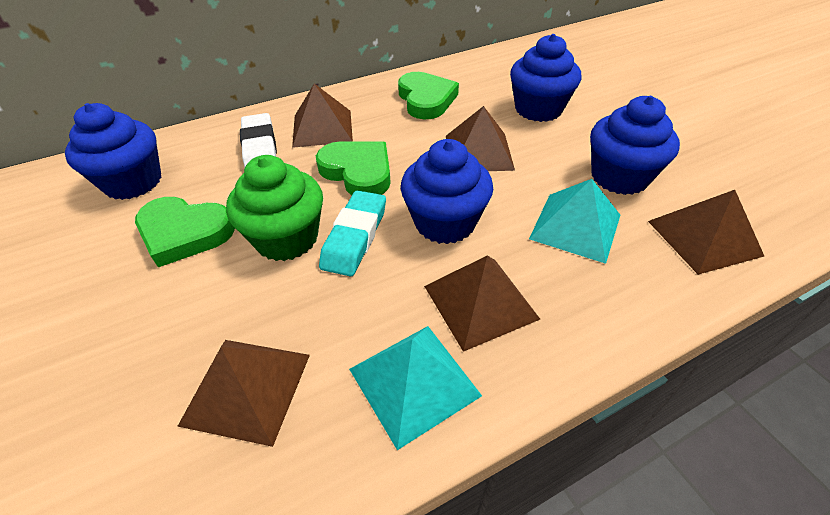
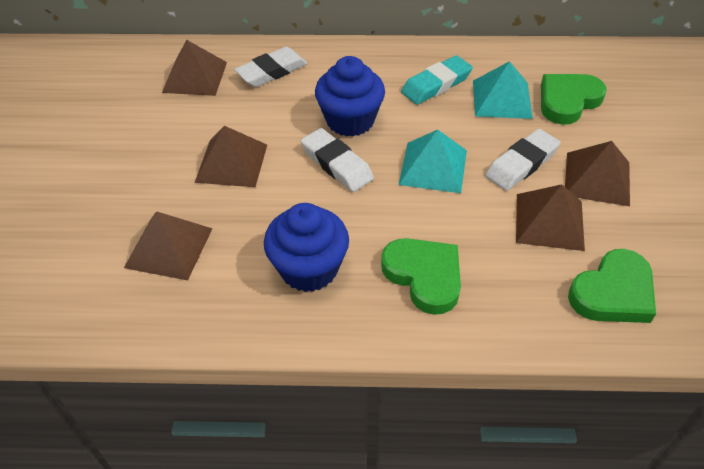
blue cupcake: [65,103,161,200] [401,139,493,244] [510,34,581,122] [590,96,680,195] = 4 -> [264,203,349,292] [315,56,385,137] = 2
green cupcake: [226,155,323,261] = 1 -> none = 0
white eraser: [240,113,277,167] = 1 -> [234,47,308,87] [301,128,374,192] [485,129,560,191] = 3

